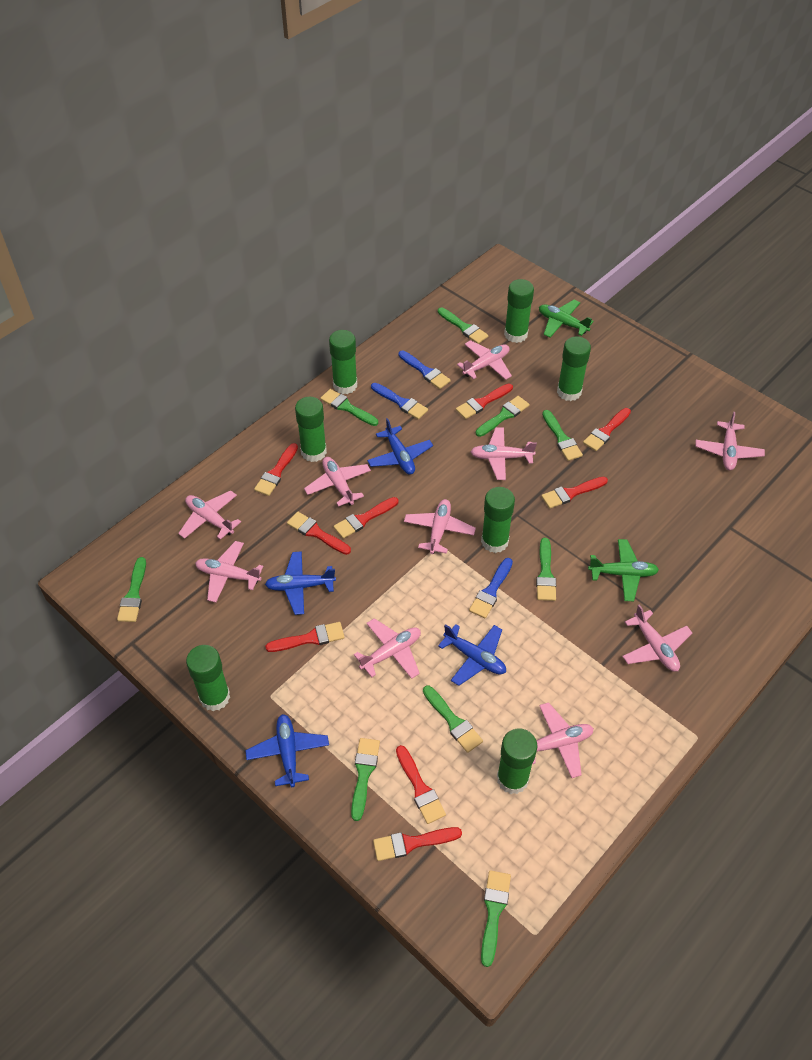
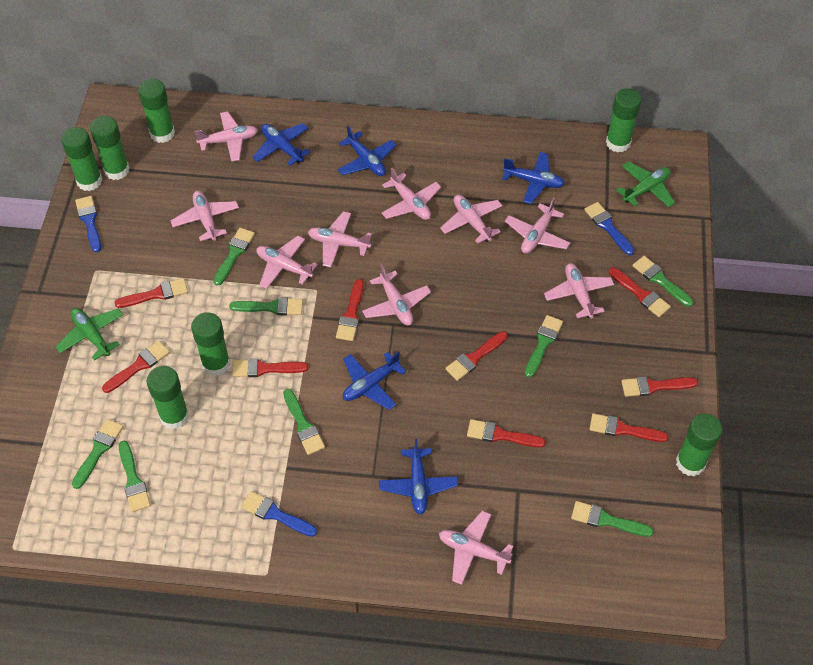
blue plane: [245,714,329,787] [265,551,336,615] [367,418,433,475] [438,624,506,686] = 4 -> [253,123,311,166] [338,126,396,176] [343,351,406,410] [379,439,458,515] [502,152,565,204] = 5
green brush: [117,557,146,622] [320,389,378,426] [351,738,380,821] [423,685,483,753] [438,308,488,344] [476,396,529,437] [481,870,511,967] [536,538,556,601] [542,410,583,461] = 9 -> [72,419,124,489] [119,441,151,512] [213,228,255,286] [229,297,303,315] [283,389,325,455] [525,315,563,378] [571,501,653,537] [632,256,693,307] = 8

